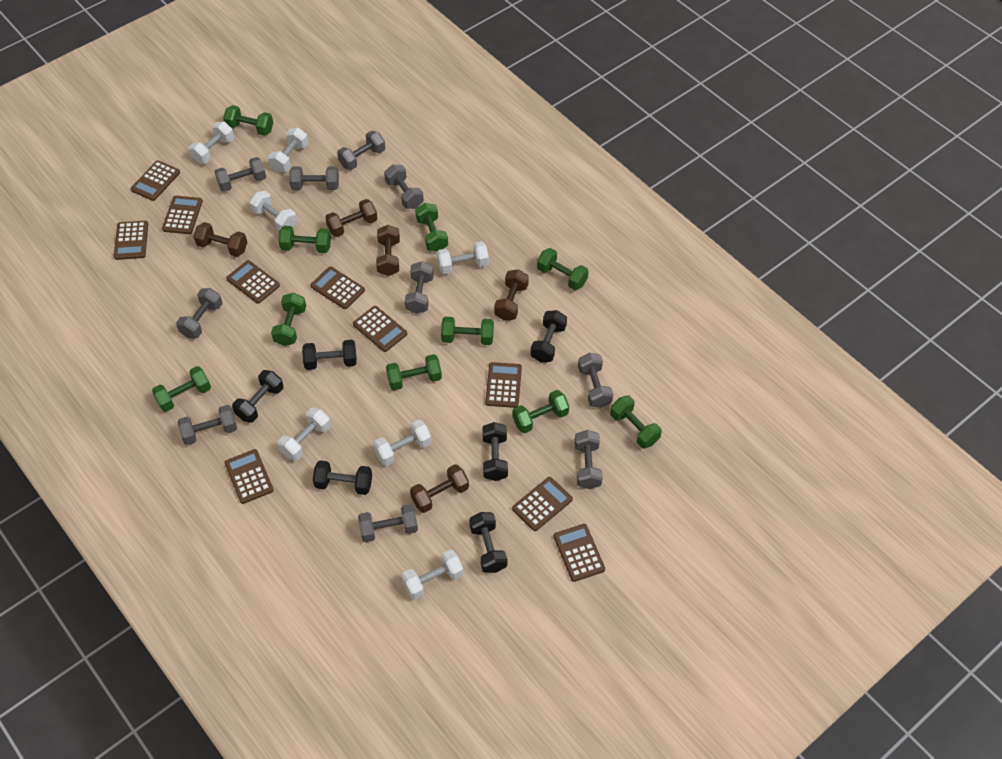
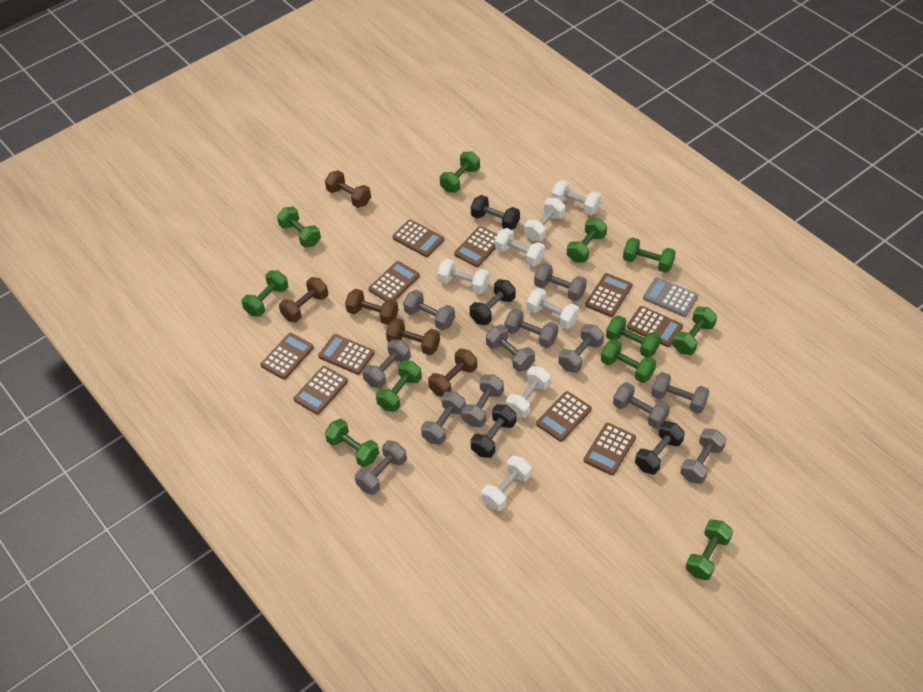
black dumbbell: [232,370,283,423] [302,340,357,370] [313,460,372,495] [469,512,507,573] [482,422,508,481] [531,310,567,362] = 6 -> [470,279,516,325] [470,404,516,458] [471,195,520,230] [635,421,685,474] = 4
green dumbbell: [152,366,211,412] [223,105,273,136] [271,293,306,346] [278,226,331,253] [386,354,442,390] [415,203,448,251] [441,317,494,345] [513,390,569,433] [537,248,589,290] [610,396,662,449] = 10 -> [241,270,288,317] [277,206,321,248] [325,419,379,467] [376,360,422,412] [440,151,480,193] [567,218,607,263] [601,339,656,383] [606,315,661,357] [623,237,676,273] [673,307,717,355] [686,519,733,580] = 11
grey calculator: none = 0 -> [643,277,698,317] = 1
grey dumbbell: [176,288,223,338] [178,405,237,445] [215,157,266,192] [289,166,339,190] [337,131,385,170] [358,504,418,542] [384,165,424,209] [405,261,434,314] [575,430,603,489] [578,353,613,408] = 10 -> [355,440,407,495] [362,339,411,388] [403,290,455,330] [421,391,466,445] [461,374,504,427] [486,325,535,372] [505,308,558,348] [534,263,587,301] [558,324,604,373] [613,382,670,429] [651,372,709,414] [680,428,726,484] = 12

